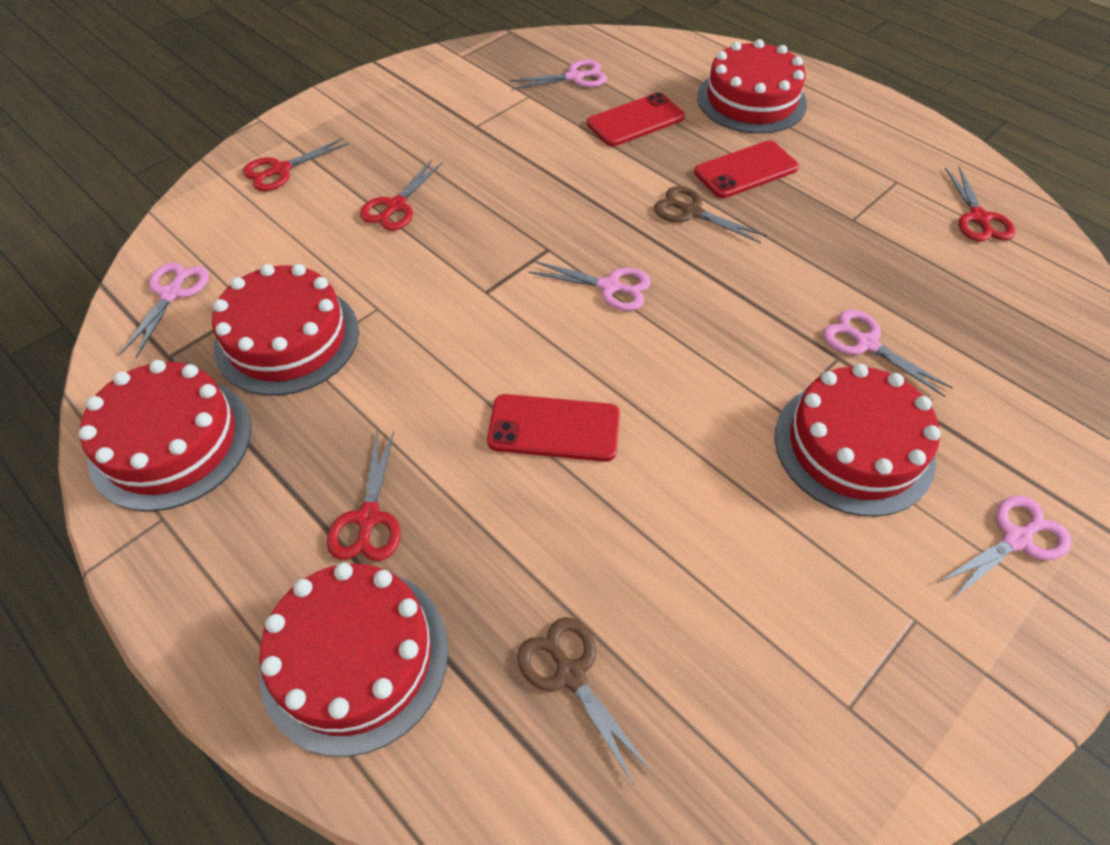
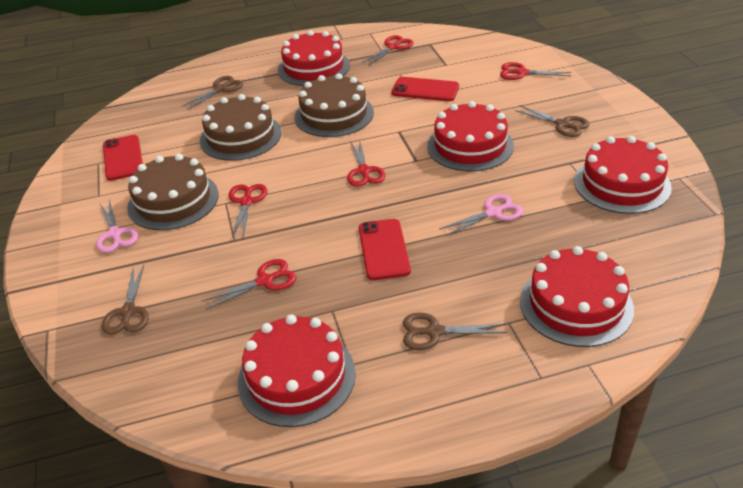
brown cake: none = 0 -> [127,154,219,230] [200,94,281,161] [295,73,374,137] = 3
brown scissors: [517,617,653,786] [654,186,767,243] = 2 -> [102,265,149,335] [181,76,243,110] [403,313,507,350] [515,105,590,137] = 4
pink scissors: [120,263,209,358] [509,60,607,89] [528,261,651,311] [823,310,953,397] [937,495,1071,598] = 5 -> [96,199,138,253] [439,194,523,236] = 2
red scissors: [243,138,349,191] [327,431,400,561] [360,160,443,231] [945,166,1016,242] = 4 -> [202,259,296,310] [229,184,267,238] [347,139,385,187] [362,35,414,66] [500,62,571,80] = 5

